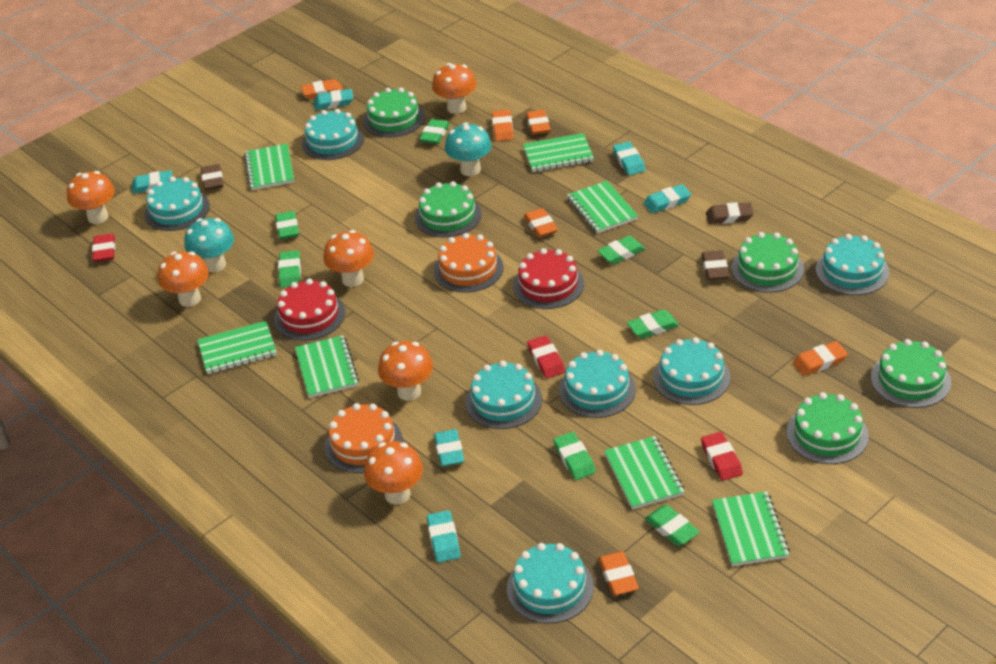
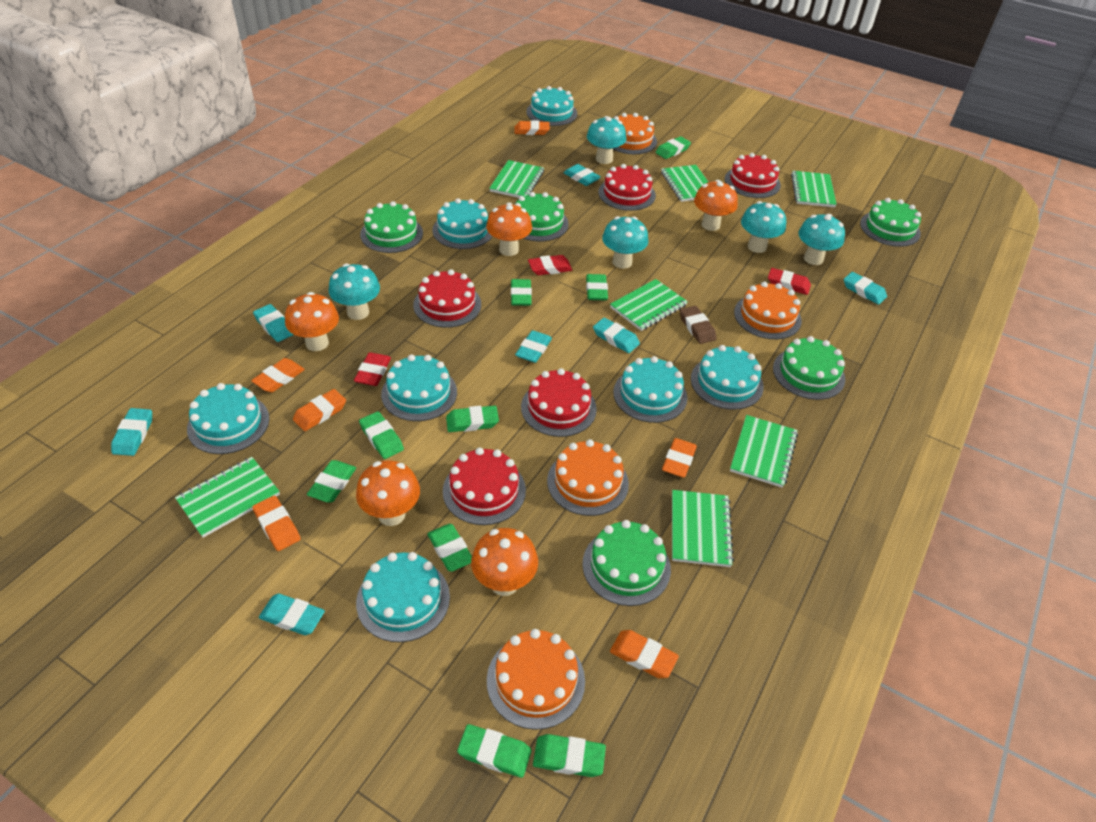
brown eraser: [201,164,224,191] [702,250,729,280] [706,202,754,224] = 3 -> [680,306,717,344] = 1
green eraser: [275,211,299,239] [278,250,301,288] [419,119,450,144] [554,432,596,480] [597,236,645,264] [627,310,679,339] [645,505,700,546] = 7 -> [307,460,356,502] [359,411,404,459] [427,524,472,572] [446,406,499,432] [457,724,532,778] [511,279,532,306] [533,734,606,777] [586,274,608,300] [656,136,691,159] = 9
orange cake: [325,403,403,473] [434,233,504,293] = 2 -> [487,629,585,730] [547,439,629,516] [613,113,657,154] [734,282,802,339] = 4
orange mushroom: [67,171,115,224] [158,251,209,307] [324,230,374,287] [364,441,423,505] [378,341,433,401] [432,63,476,114] = 6 -> [285,292,339,351] [356,460,420,526] [471,528,538,596] [486,203,532,256] [694,180,738,231] = 5
red cake: [274,278,345,341] [513,248,584,309] = 2 -> [413,269,481,328] [443,447,526,525] [521,368,597,437] [598,164,656,211] [725,153,781,198] = 5
turquoise eraser: [131,170,172,194] [313,89,354,110] [427,510,461,563] [434,429,464,467] [613,142,646,175] [644,184,691,213] = 6 -> [111,408,152,456] [253,304,294,342] [259,593,325,635] [515,330,552,363] [563,164,601,186] [593,318,640,353] [844,272,887,305] = 7
turquoise mushroom: [184,218,234,273] [445,122,492,176] = 2 -> [329,263,380,320] [587,116,626,164] [602,216,648,269] [741,201,786,253] [798,214,845,265] = 5

